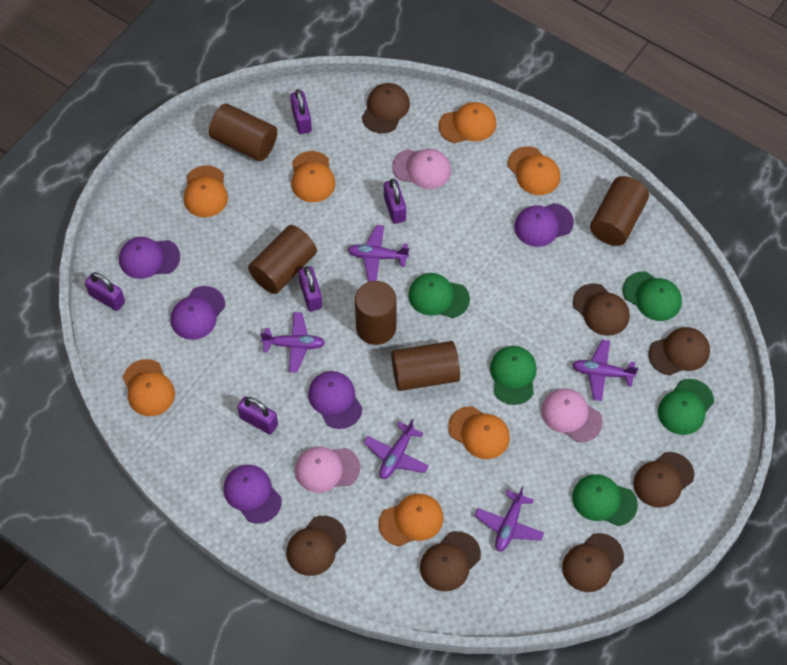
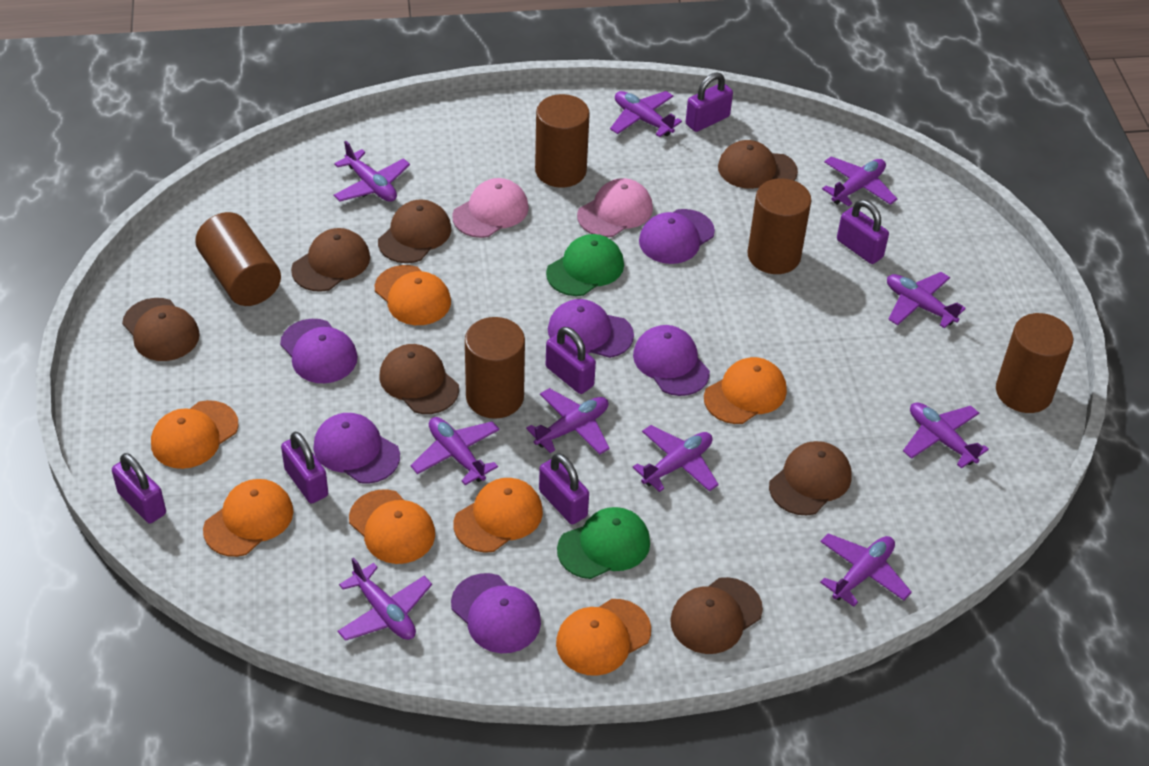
green cap: [408,273,470,318] [490,346,537,405] [572,474,638,526] [623,272,682,321] [658,379,714,435] = 5 -> [546,234,624,296] [557,507,650,579] = 2
pink cap: [295,447,360,493] [392,149,451,189] [541,388,603,442] = 3 -> [452,178,529,238] [577,178,653,237] = 2
purple cap: [119,237,180,279] [171,286,225,340] [223,465,282,523] [308,371,363,429] [514,203,574,247] = 5 -> [280,319,358,383] [313,413,400,484] [451,573,541,653] [548,299,634,358] [633,325,710,396] [639,209,715,264] = 6
purple padlock: [85,272,125,311] [238,396,278,434] [290,89,312,134] [299,266,322,311] [384,179,406,224] = 5 -> [112,453,166,523] [281,432,328,504] [539,453,589,524] [546,327,596,394] [686,72,733,132] [837,200,889,264] = 6
purple plane: [260,312,325,373] [348,225,409,282] [364,419,429,479] [475,487,544,552] [572,340,638,401] = 5 -> [333,141,410,202] [338,557,432,641] [410,417,500,485] [526,388,610,454] [610,91,682,137] [633,425,719,492] [820,533,912,607] [822,156,897,207] [887,272,966,328] [903,402,989,468] = 10

